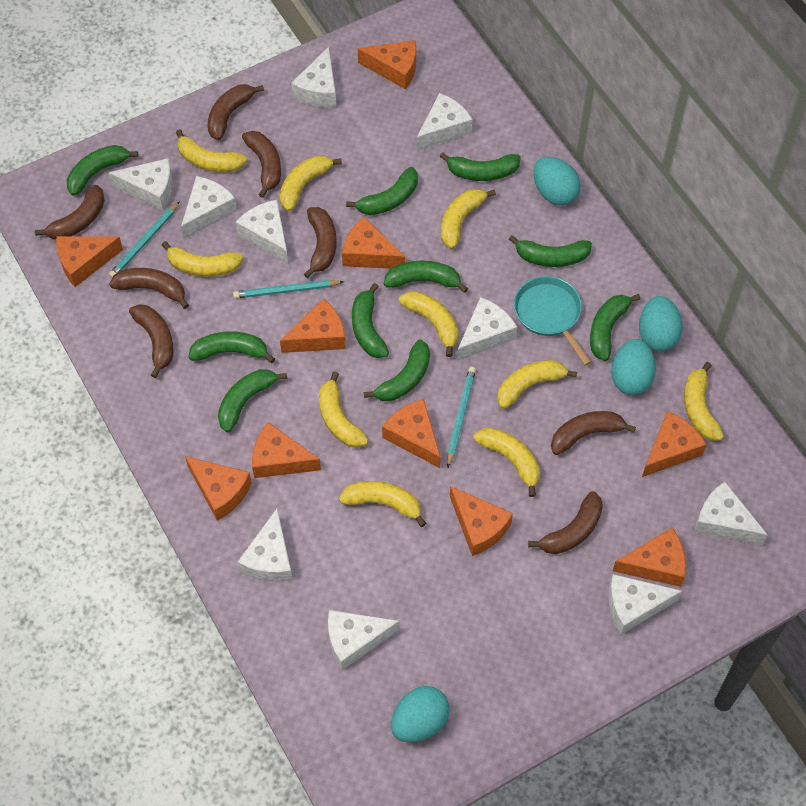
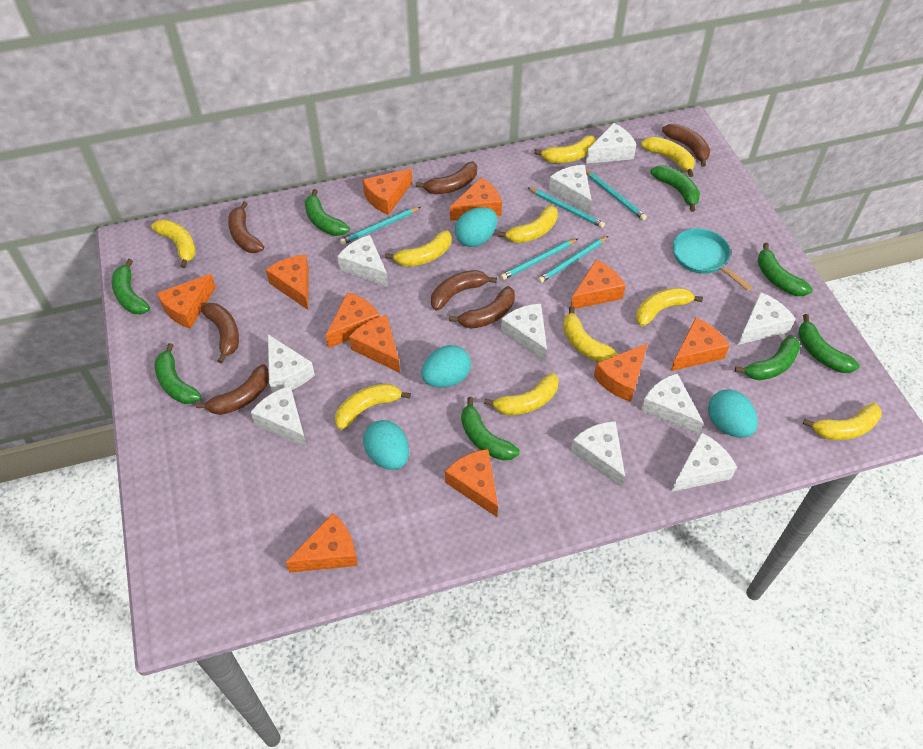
brown banana: [35,185,105,240] [109,268,189,309] [129,304,173,378] [208,84,264,140] [242,131,281,198] [304,207,337,278] [528,491,603,554] [551,411,636,455] = 8 -> [196,364,269,415] [200,303,239,363] [228,201,264,253] [416,162,477,195] [431,270,497,311] [449,286,515,329] [662,124,710,167] = 7
green banana: [67,145,138,196] [188,331,275,363] [218,369,287,432] [346,167,418,215] [352,283,389,358] [364,339,430,402] [384,261,468,293] [440,153,521,181] [509,235,592,267] [590,294,641,361] = 10 -> [111,259,150,314] [155,343,201,404] [305,189,350,236] [461,397,519,461] [650,165,700,212] [735,335,800,380] [757,243,813,296] [798,314,860,373] = 8
orange cheese: [56,236,123,287] [185,456,252,521] [252,422,321,478] [280,298,346,353] [342,217,405,269] [358,40,416,89] [382,399,440,468] [450,486,513,556] [613,528,686,587] [642,411,707,477] = 10 -> [157,274,216,329] [266,255,309,310] [286,513,357,573] [326,292,380,348] [349,315,400,373] [362,168,412,215] [445,449,498,517] [450,178,502,221] [571,260,626,309] [594,343,648,402] [671,318,730,371] = 11
turquoise pencil: [109,201,180,278] [233,280,344,299] [447,367,476,468] = 3 -> [340,207,420,245] [500,239,577,280] [527,187,605,228] [538,236,608,283] [586,170,647,220] = 5

